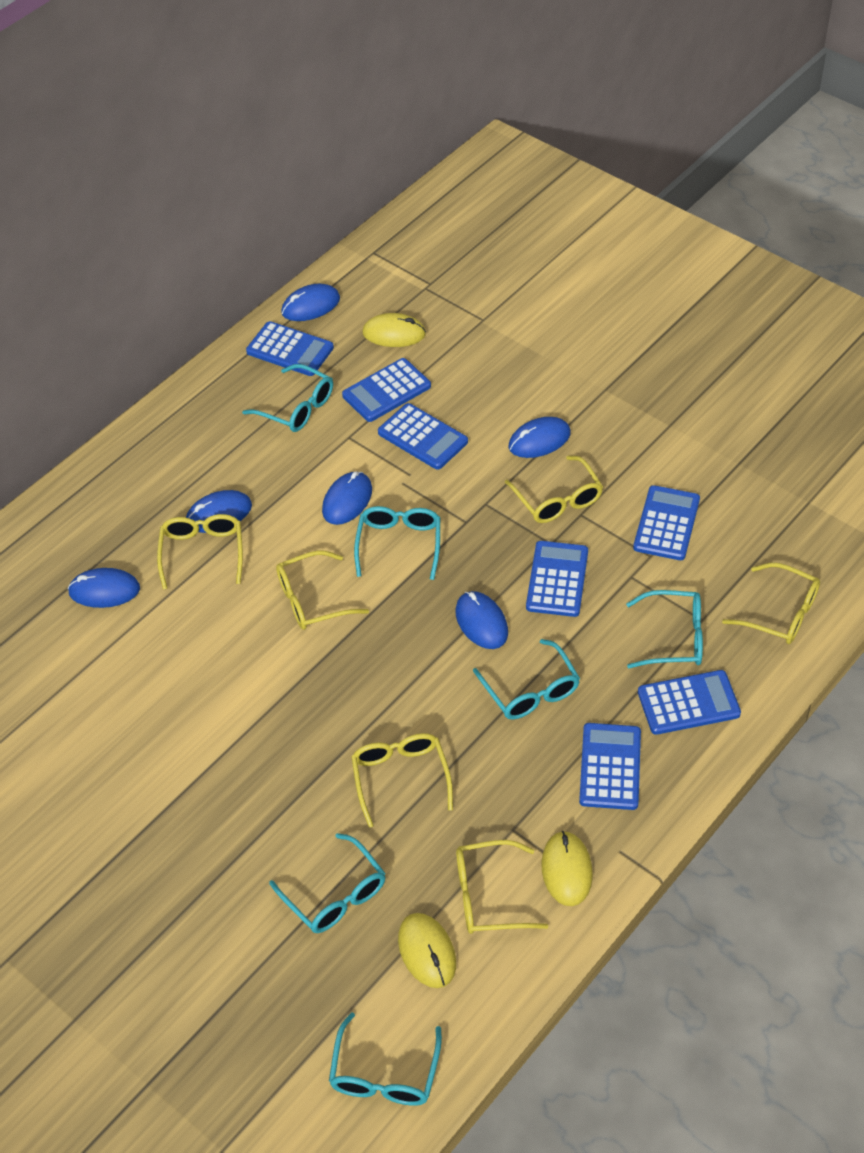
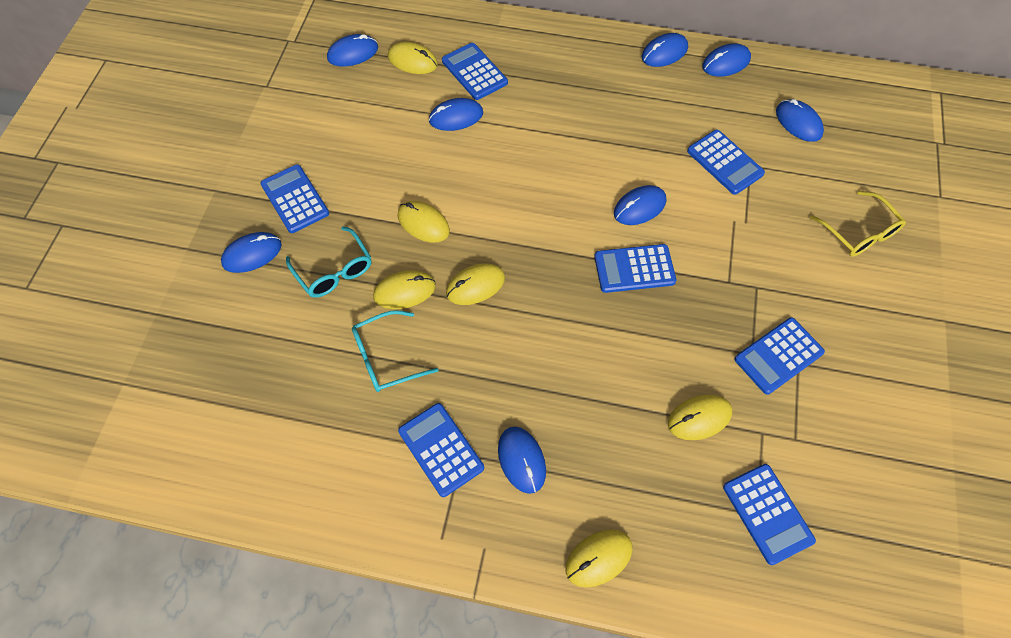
blue mouse: [68,568,140,608] [186,490,252,533] [281,284,340,321] [322,471,372,525] [455,591,508,649] [508,417,571,458] = 6 -> [221,232,282,273] [327,34,378,67] [429,98,483,131] [498,427,546,494] [614,185,666,225] [642,33,688,67] [702,43,751,77] [776,99,824,142] = 8
turquoise glasses: [242,364,333,432] [269,833,386,933] [329,1012,442,1106] [354,506,440,580] [473,639,580,719] [626,590,703,668] = 6 -> [286,226,371,298] [352,310,438,392] = 2
yellow glasses: [157,514,243,590] [276,551,369,630] [351,733,453,828] [456,840,548,934] [505,456,603,523] [722,563,820,644] = 6 -> [810,191,906,257] = 1
yellow mouse: [362,313,426,347] [398,913,456,988] [541,831,593,906] = 3 -> [373,270,436,309] [388,42,438,74] [397,201,450,242] [446,263,505,305] [565,530,633,587] [668,394,733,440] = 6

